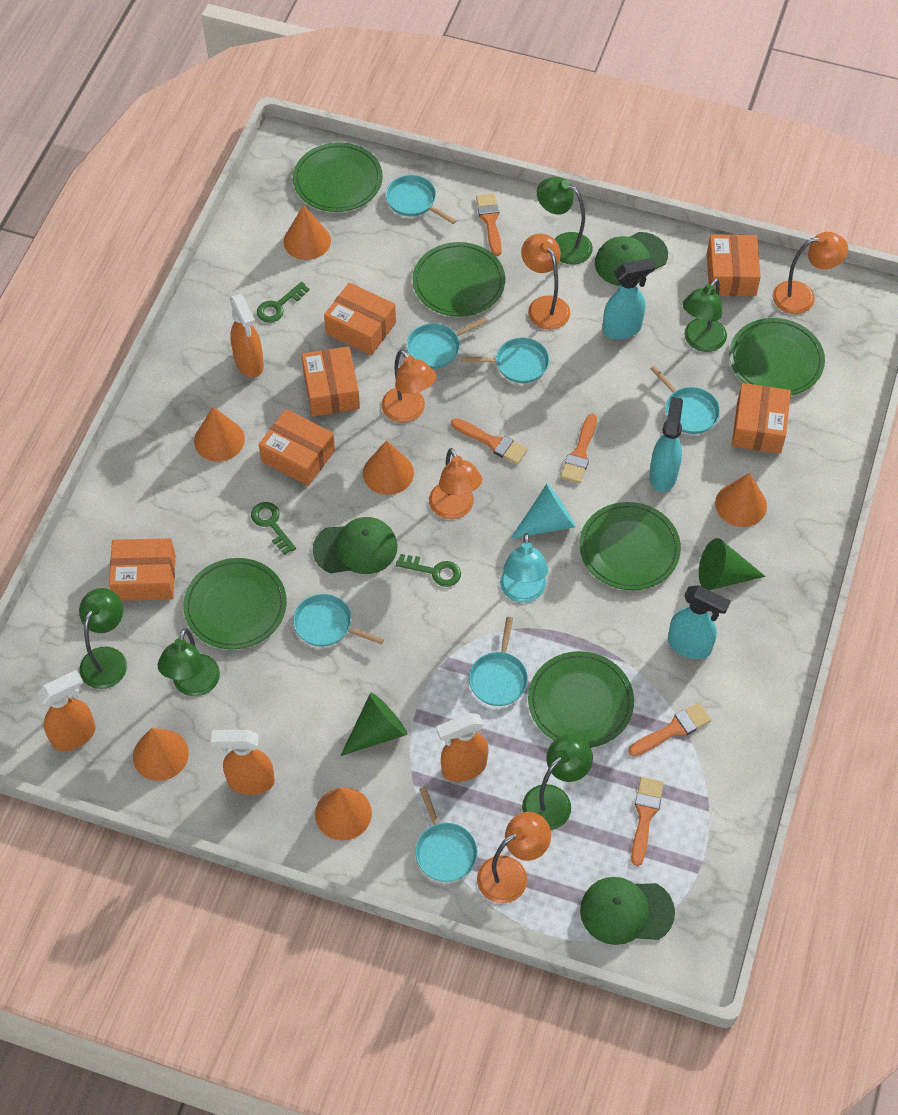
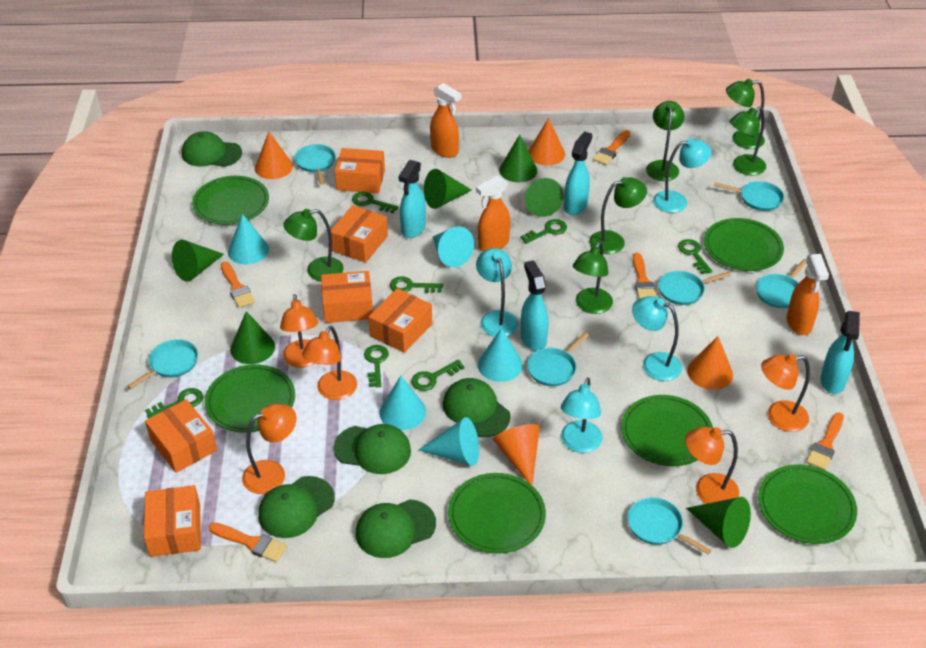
green cap: [313,517,397,574] [580,877,675,945] [595,232,668,286] = 3 -> [182,131,242,167] [258,476,335,538] [334,424,411,474] [356,499,436,558] [443,378,511,437] = 5
green cone: [340,692,407,756] [699,538,766,590] = 2 -> [172,240,224,282] [230,311,275,364] [424,169,471,209] [499,134,537,182] [525,178,564,217] [686,497,751,548] = 6
green key: [251,502,296,555] [257,282,309,323] [396,554,461,587] = 3 -> [145,388,203,419] [352,192,399,213] [364,345,389,387] [390,276,443,293] [411,359,464,391] [521,219,567,244] [678,239,712,274] = 7
green lamp: [79,588,127,689] [158,628,220,696] [522,734,593,830] [537,177,593,265] [682,278,727,352] = 5 -> [283,209,344,281] [573,242,613,314] [589,177,647,254] [646,101,685,181] [726,79,765,149] [729,106,766,176] = 6
orange cone: [133,728,189,781] [194,407,245,462] [283,205,331,260] [315,787,372,841] [363,440,414,495] [715,473,767,527] = 6 -> [255,132,293,179] [493,424,540,485] [528,118,565,165] [687,336,733,390] = 4
orange spray bottle: [37,670,96,751] [211,730,275,795] [230,294,264,378] [436,713,489,782] = 4 -> [430,83,462,158] [476,175,510,251] [787,254,829,335] = 3
turquoise cone: [511,484,576,539] = 1 -> [228,214,269,264] [380,376,426,430] [419,417,479,466] [433,226,474,267] [478,328,523,382] = 5
turquoise lamp: [500,533,548,603] = 1 -> [476,248,518,337] [561,377,603,453] [632,296,682,381] [653,138,712,213] = 4
turquoise spray bottle: [602,258,655,339] [649,397,683,492] [668,585,730,659] = 3 -> [398,160,426,238] [521,260,548,351] [564,131,592,215] [820,311,860,394] = 4

